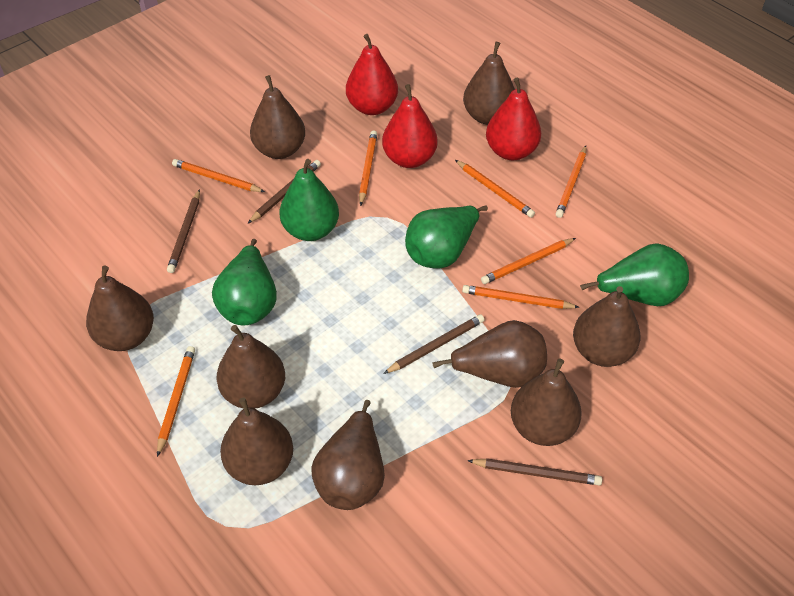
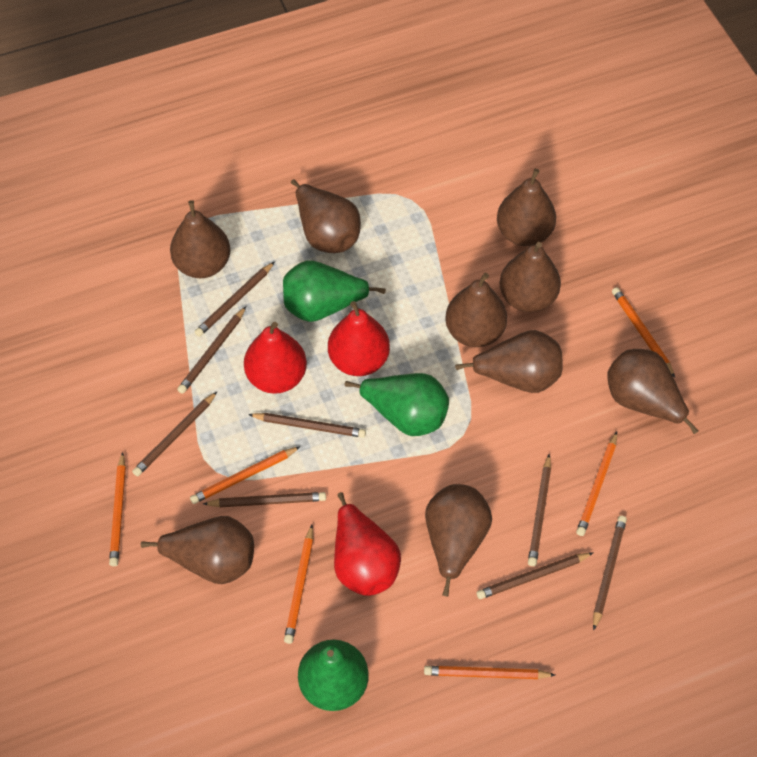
brown pencil: [167,189,200,273] [248,160,321,223] [383,314,484,374] [467,458,602,485] = 4 -> [132,391,218,477] [177,306,246,394] [195,262,275,337] [203,492,326,507] [248,413,366,438] [477,553,593,599] [528,454,551,566] [593,516,627,631] = 8
green pear: [212,239,277,325] [280,159,339,241] [405,205,488,268] [580,243,689,306] = 4 -> [283,261,386,322] [298,640,369,711] [345,373,449,436] = 3
orange pencil: [157,346,195,457] [172,159,265,192] [359,131,377,206] [455,160,535,218] [462,285,580,309] [481,238,576,284] [555,146,586,218] = 7 -> [109,452,126,566] [190,446,301,504] [284,525,313,644] [424,666,555,679] [576,432,617,536] [612,287,675,378] = 6

